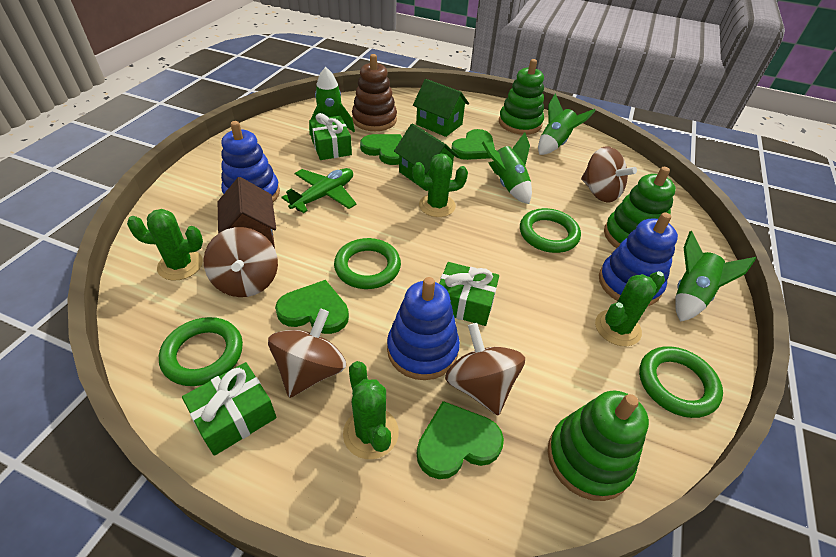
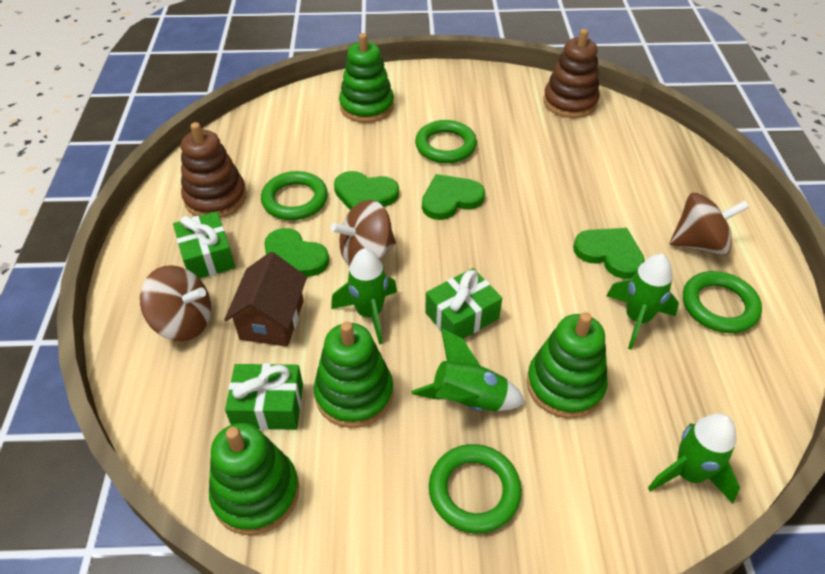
blue stacking toy: [221,121,280,202] [387,277,460,380] [599,212,678,306] = 3 -> none = 0
brown spinning top: [203,227,278,297] [268,308,346,398] [445,323,525,415] [581,146,637,202] = 4 -> [140,265,211,341] [331,200,396,266] [670,193,749,255] = 3
brown stacking toy: [352,54,397,131] = 1 -> [181,122,247,218] [543,29,600,118] = 2
green cactus: [127,209,203,281] [343,361,399,459] [412,153,468,217] [595,271,665,347] = 4 -> none = 0
green house: [394,123,459,191] [413,79,469,137] = 2 -> none = 0
green plane: [281,168,357,213] = 1 -> none = 0
green stacking toy: [499,59,544,135] [548,391,649,501] [604,167,676,248] = 3 -> [209,423,299,535] [314,322,393,428] [339,33,394,123] [527,312,608,418] = 4

